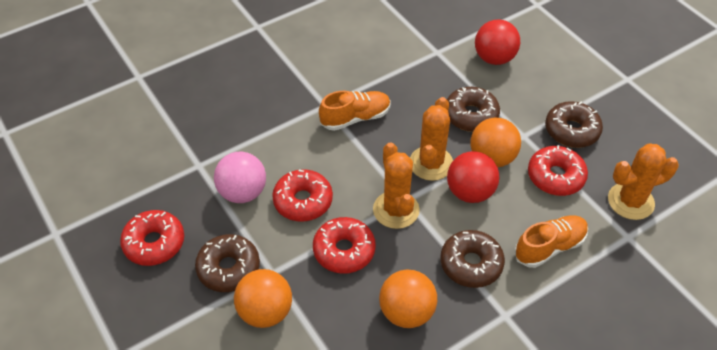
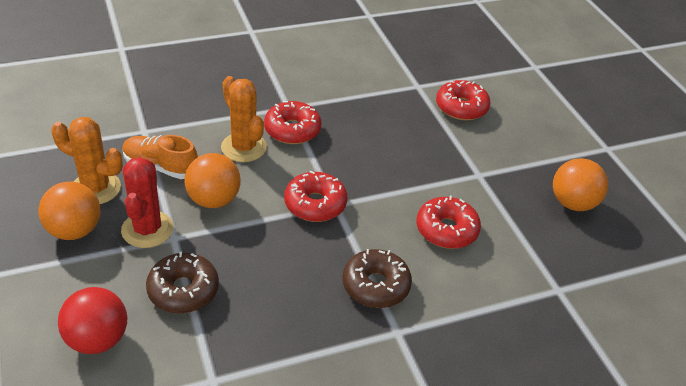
brown donut: [195,234,260,292] [440,230,505,288] [447,87,500,132] [545,101,603,148] = 4 -> [146,252,219,313] [343,249,412,308] = 2
orange cactus: [373,142,420,229] [410,97,453,181] [608,143,679,220] = 3 -> [51,117,123,204] [221,76,267,162] = 2
orange shoe: [319,91,390,131] [515,215,588,268] = 2 -> [122,135,198,179] = 1
pink ball: [214,152,266,203] = 1 -> none = 0
red ball: [447,151,499,203] [475,19,520,65] = 2 -> [58,287,127,354] = 1
red cactus: none = 0 -> [121,157,174,248] = 1

